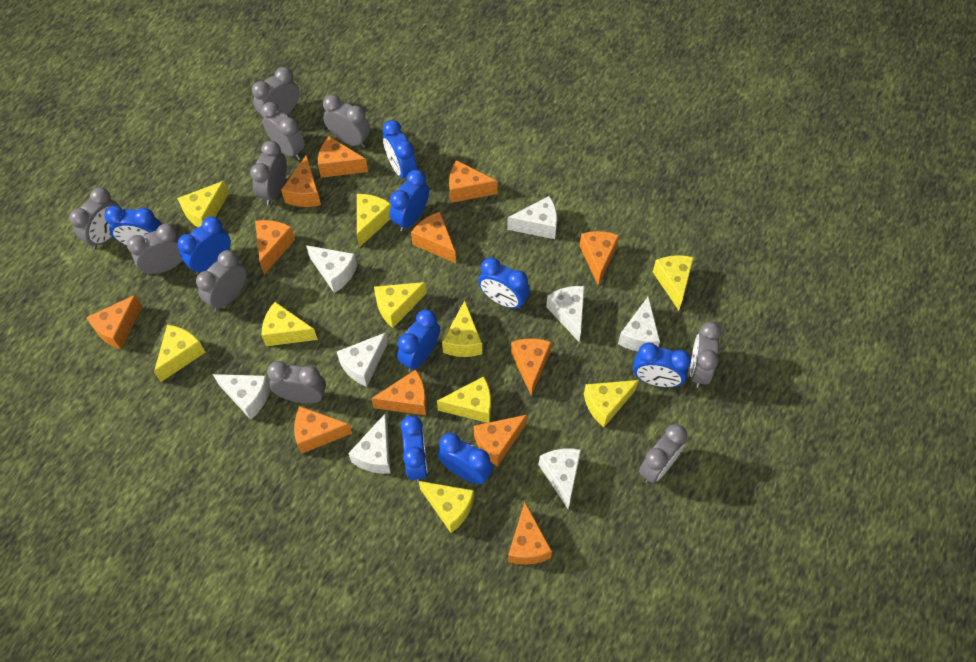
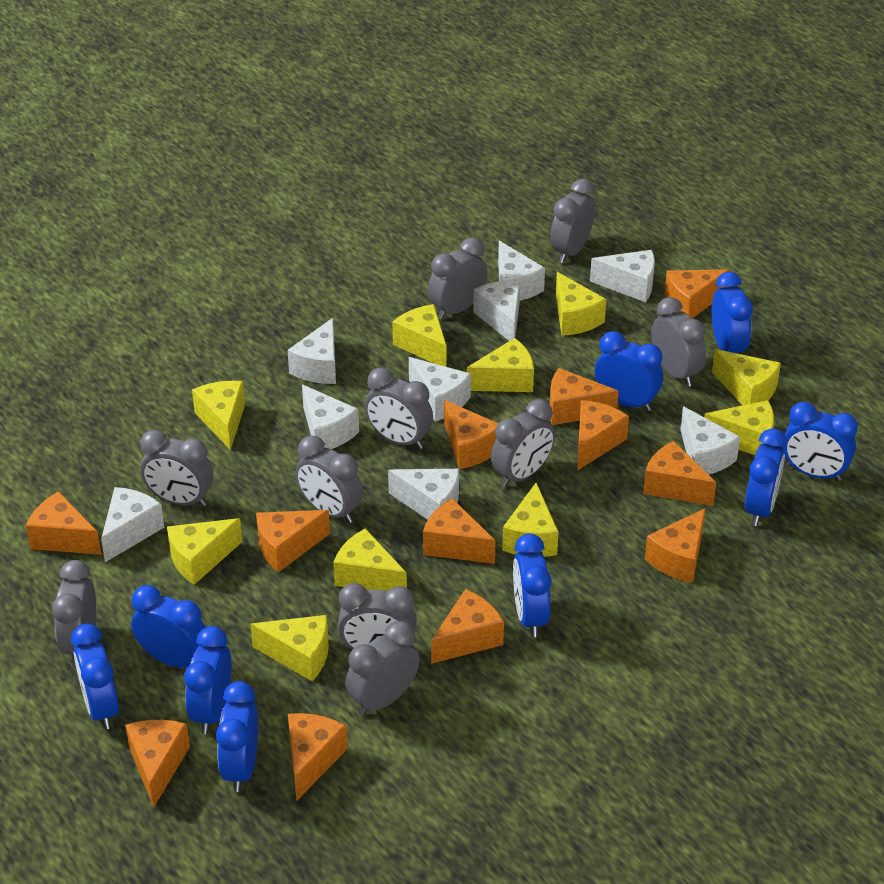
white cheese: [213,374,270,420] [306,245,357,293] [337,332,388,387] [348,414,391,474] [507,196,557,239] [539,449,581,509] [546,286,585,342] [618,296,660,351] = 8 -> [101,487,164,562] [287,318,336,384] [302,384,359,449] [388,469,459,520] [409,357,471,422] [473,280,520,341] [498,241,545,301] [590,250,655,302] [680,406,740,475] = 9

